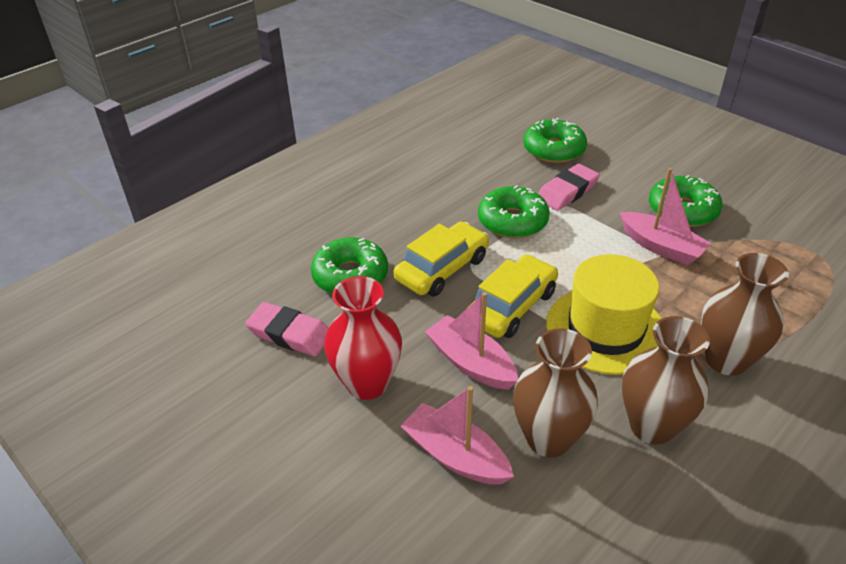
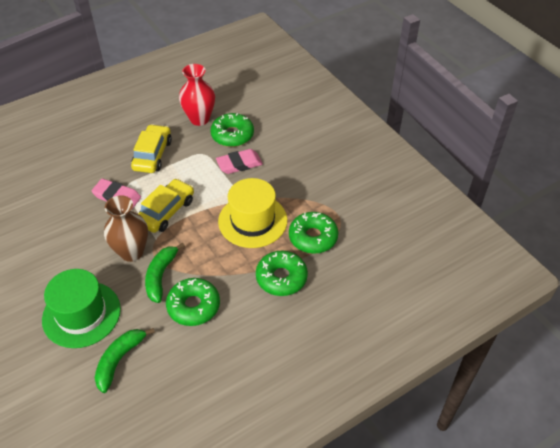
brown vase: [513,328,598,458] [622,316,710,445] [701,253,789,376] = 3 -> [104,195,148,262] = 1
green banana: none = 0 -> [95,328,155,393] [145,243,185,303] = 2
green hat: none = 0 -> [42,269,121,348] = 1
pink boat: [401,386,514,485] [425,292,518,390] [620,168,712,265] = 3 -> none = 0

